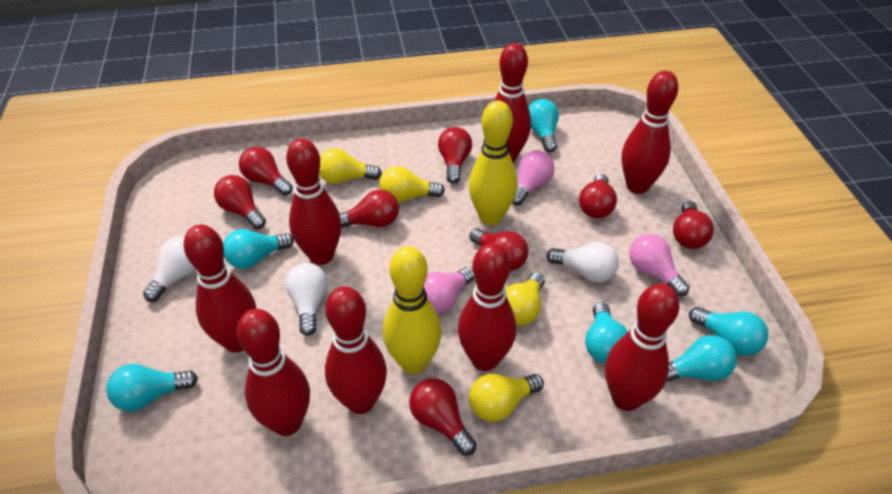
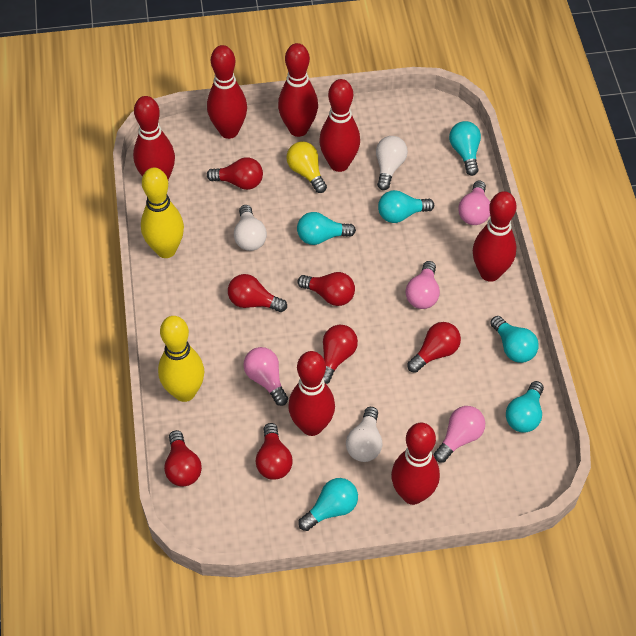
pink light bulb: [424,267,474,314] [512,150,555,205] [629,234,689,296] = 3 -> [244,347,288,406] [406,261,440,309] [434,406,485,463] [458,181,490,225] = 4
red bowling pin: [184,225,256,353] [237,309,310,436] [286,138,341,265] [325,286,387,414] [458,243,516,371] [494,43,531,162] [605,283,679,411] [622,71,678,194] = 8 -> [133,96,175,180] [207,45,247,139] [278,43,318,137] [288,351,335,436] [319,79,360,172] [391,423,440,505] [473,191,517,282] = 7
red light bulb: [214,175,266,229] [239,147,293,196] [339,190,399,228] [409,378,477,456] [438,127,472,184] [469,228,528,271] [579,174,617,219] [673,201,714,249] = 8 -> [164,430,202,486] [207,157,263,190] [228,274,287,312] [256,423,293,480] [297,272,355,306] [323,325,358,384] [407,322,461,373] = 7
yellow light bulb: [319,148,382,184] [379,166,445,203] [469,374,544,422] [505,272,545,326] = 4 -> [286,142,327,193] = 1

